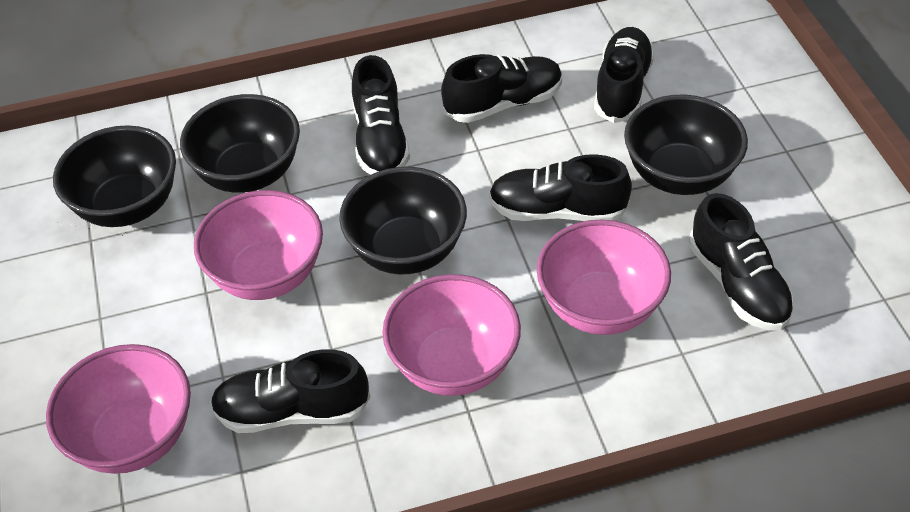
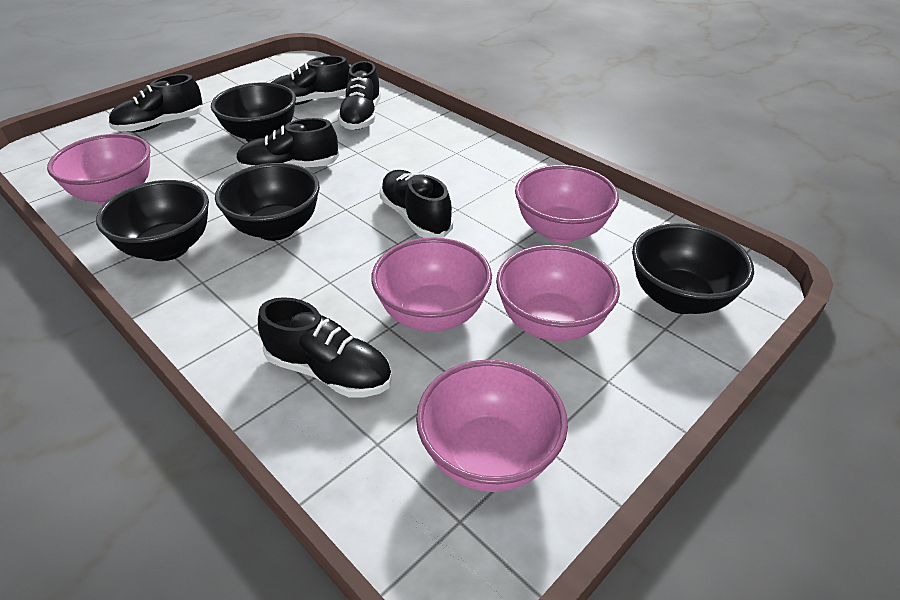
pink bowl: [46,344,191,474] [194,190,323,300] [382,274,521,396] [537,219,671,335] = 4 -> [47,134,151,205] [371,237,492,332] [416,360,568,492] [496,245,620,341] [515,165,619,243] = 5

